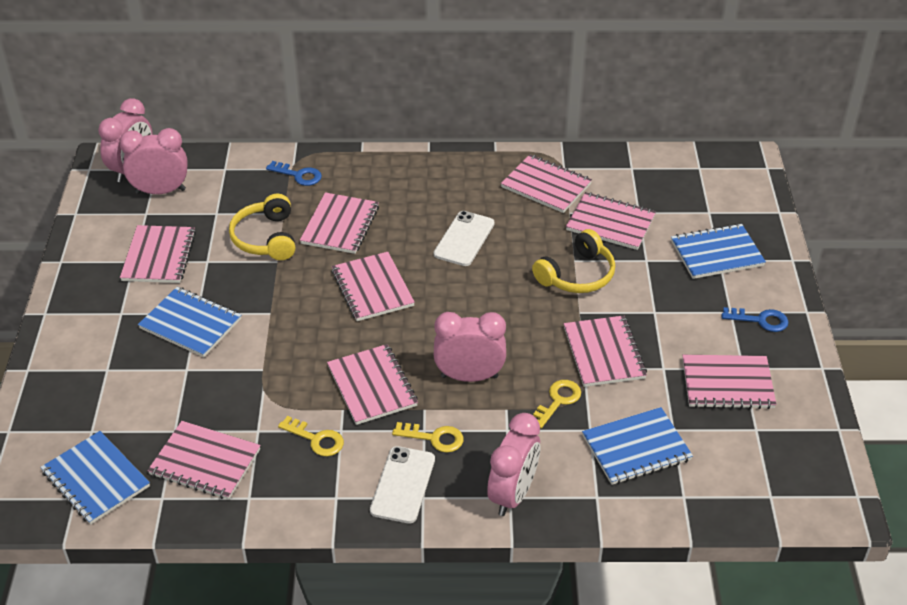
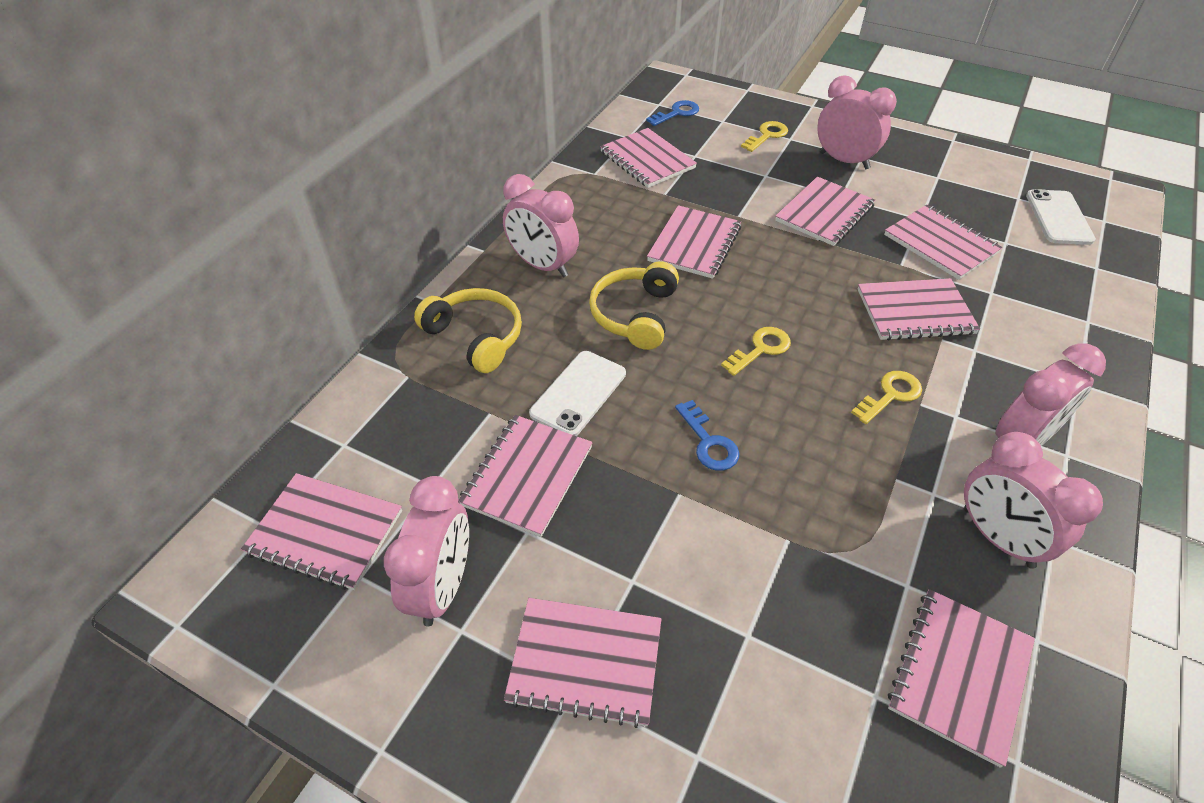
blue notebook: [40,431,150,525] [138,287,241,357] [582,407,693,485] [671,224,766,279] = 4 -> none = 0
pink clock: [98,98,153,183] [119,128,188,194] [434,312,506,382] [487,413,540,516] = 4 -> [384,476,469,626] [503,174,579,277] [817,75,897,169] [964,432,1103,569] [995,343,1106,446] = 5

